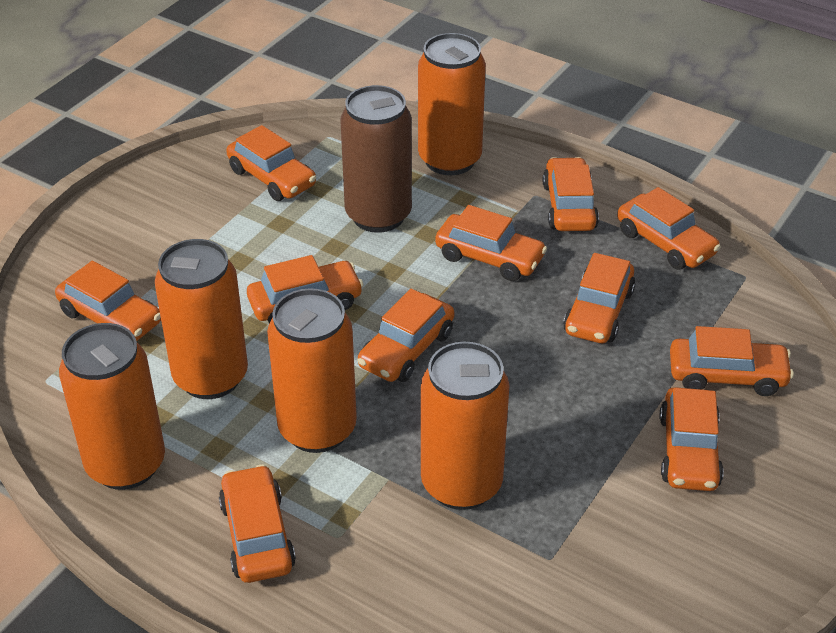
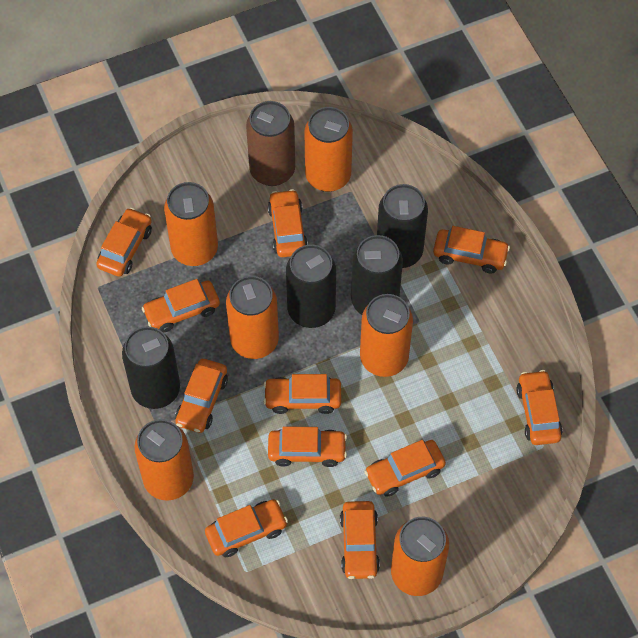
black can: none = 0 -> [122,326,180,409] [286,245,336,328] [351,235,403,315] [377,184,428,268] = 4
orange can: [59,323,165,490] [155,239,248,399] [267,288,357,453] [418,33,486,175] [421,342,510,510] = 5 -> [134,419,194,501] [164,182,218,266] [226,276,279,359] [305,107,353,192] [360,294,413,377] [391,517,449,596] = 6

